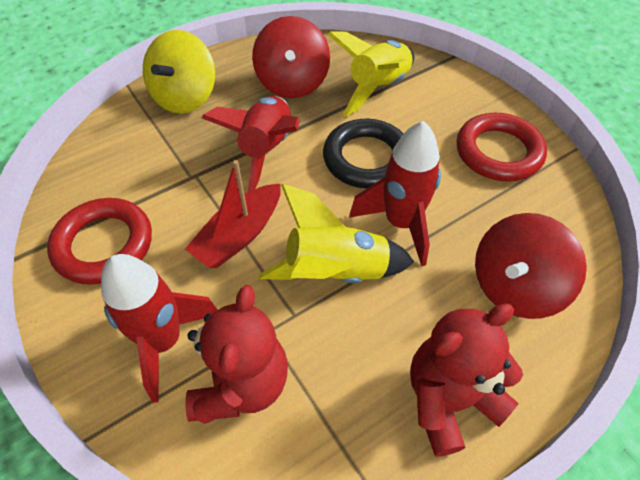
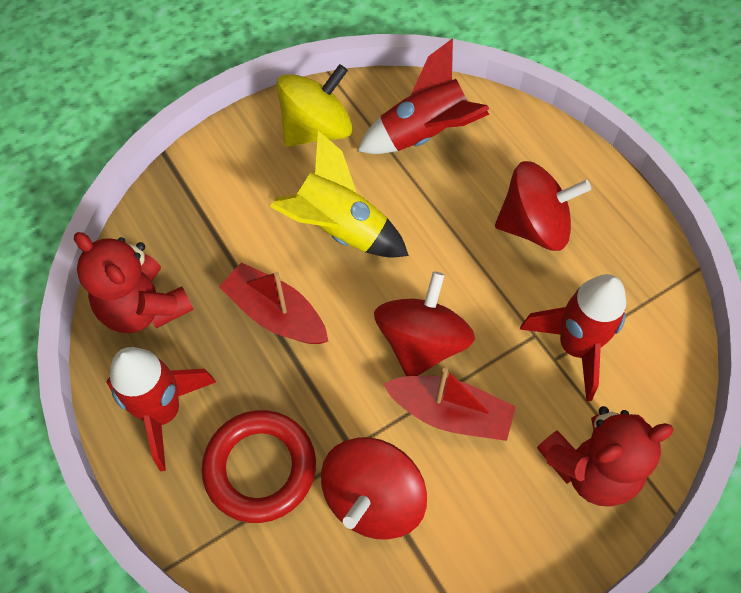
black ring: [323,119,404,189] = 1 -> none = 0
red boat: [185,160,281,268] = 1 -> [219,262,328,344] [383,368,516,441] = 2
red ring: [47,198,152,285] [456,113,547,182] = 2 -> [202,410,316,523] = 1
red spinning top: [252,16,330,98] [475,213,587,319] = 2 -> [321,437,427,540] [374,271,475,376] [495,161,591,251] = 3
yellow rocket: [259,184,414,283] [327,31,414,117] = 2 -> [270,131,409,258] = 1

